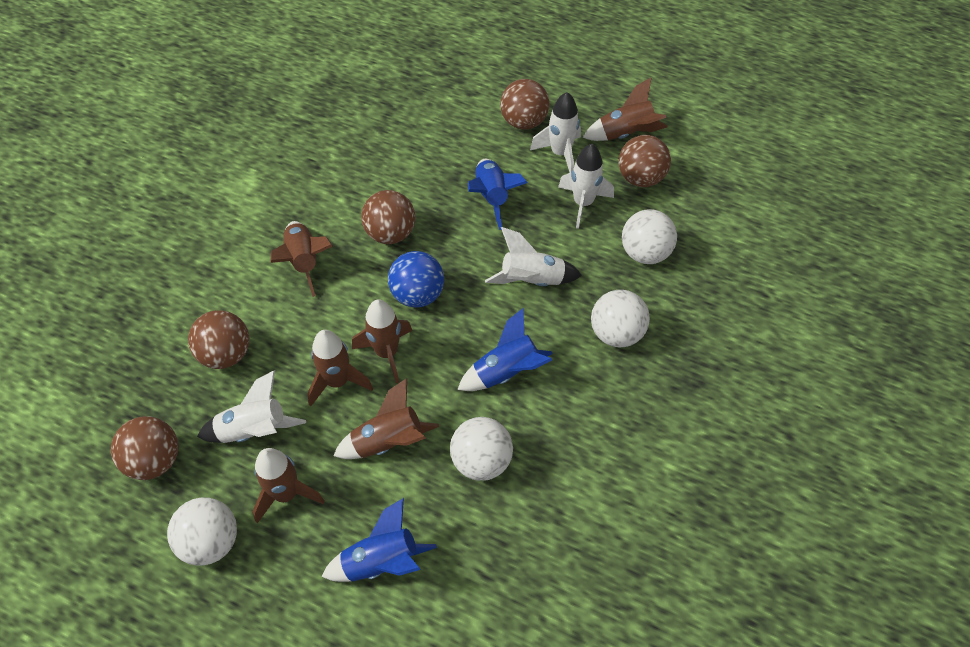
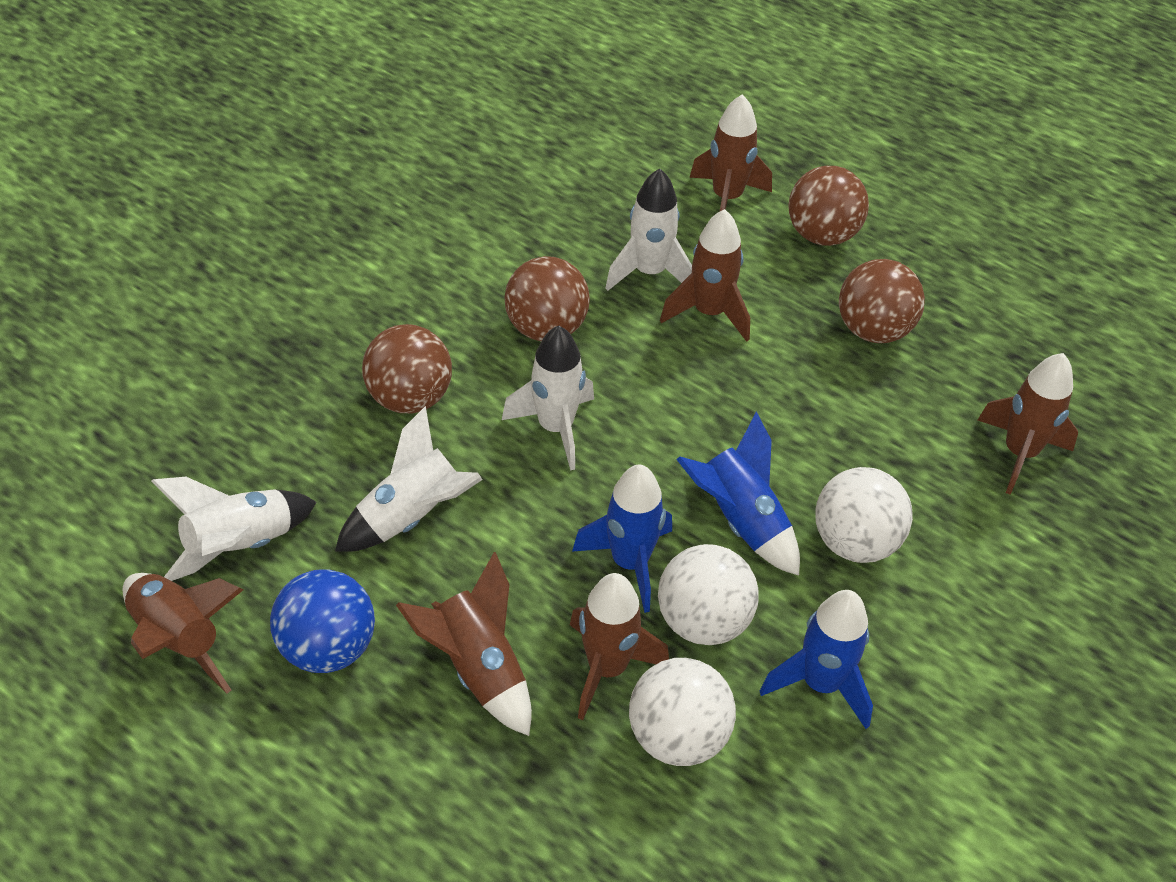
brown ball: [111,416,178,480] [188,310,249,369] [361,190,415,244] [500,79,549,130] [619,135,671,187] = 5 -> [362,324,452,413] [504,256,590,341] [788,166,869,246] [839,259,925,343] = 4
white ball: [167,498,237,566] [450,417,513,481] [591,290,650,347] [622,209,677,264] = 4 -> [629,658,736,766] [658,544,759,645] [815,467,913,563] = 3

